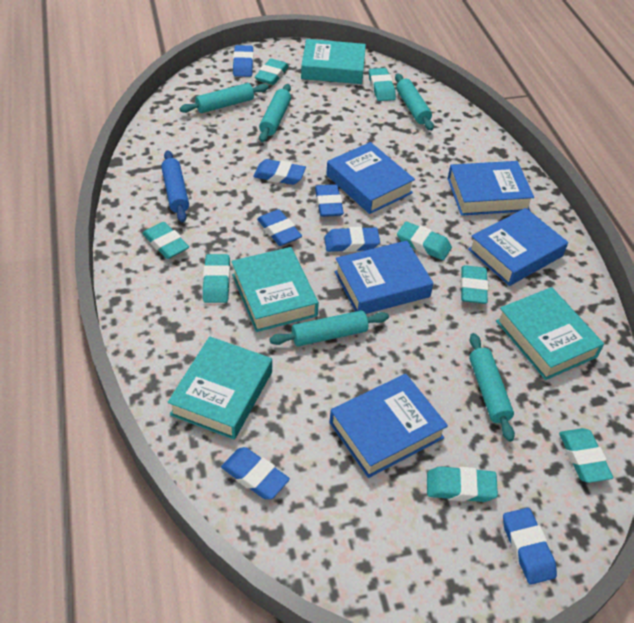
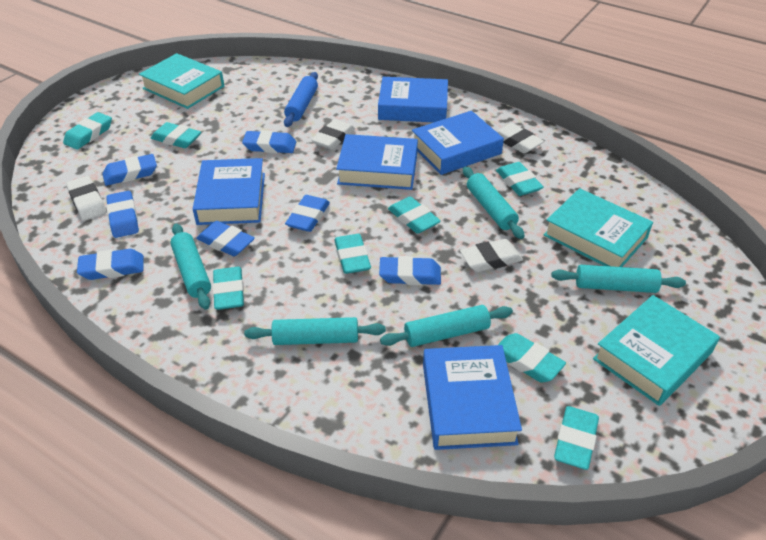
turquoise book: [168,336,272,440] [231,247,319,332] [301,39,366,84] [496,287,604,380] = 4 -> [139,53,224,109] [544,188,653,267] [593,295,720,406] = 3
white eraser: none = 0 -> [66,176,106,220] [311,119,355,150] [460,239,523,272] [496,123,544,153] = 4

